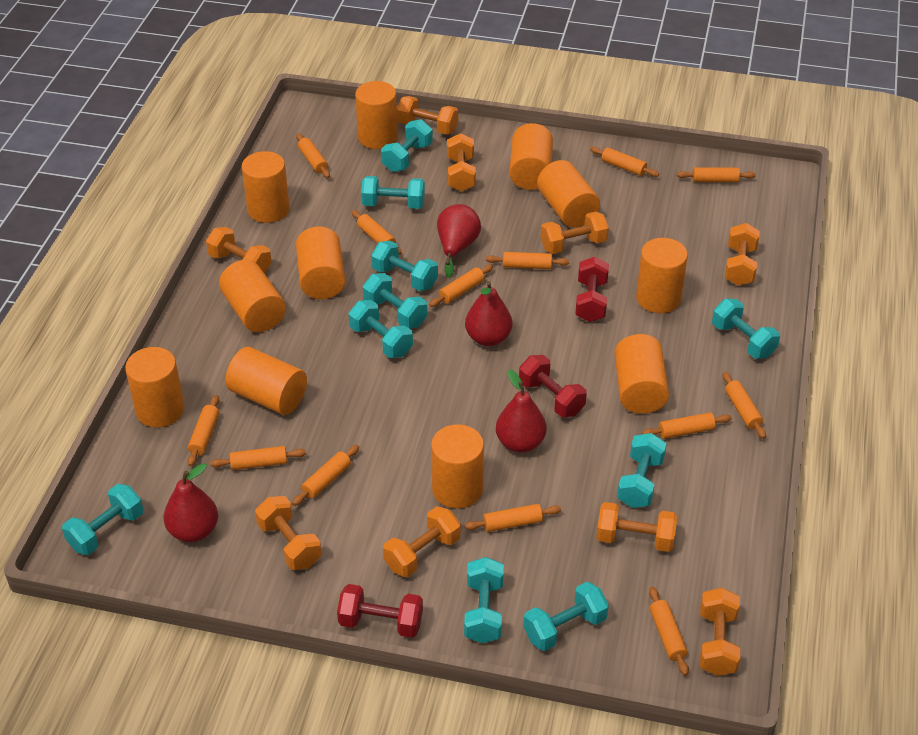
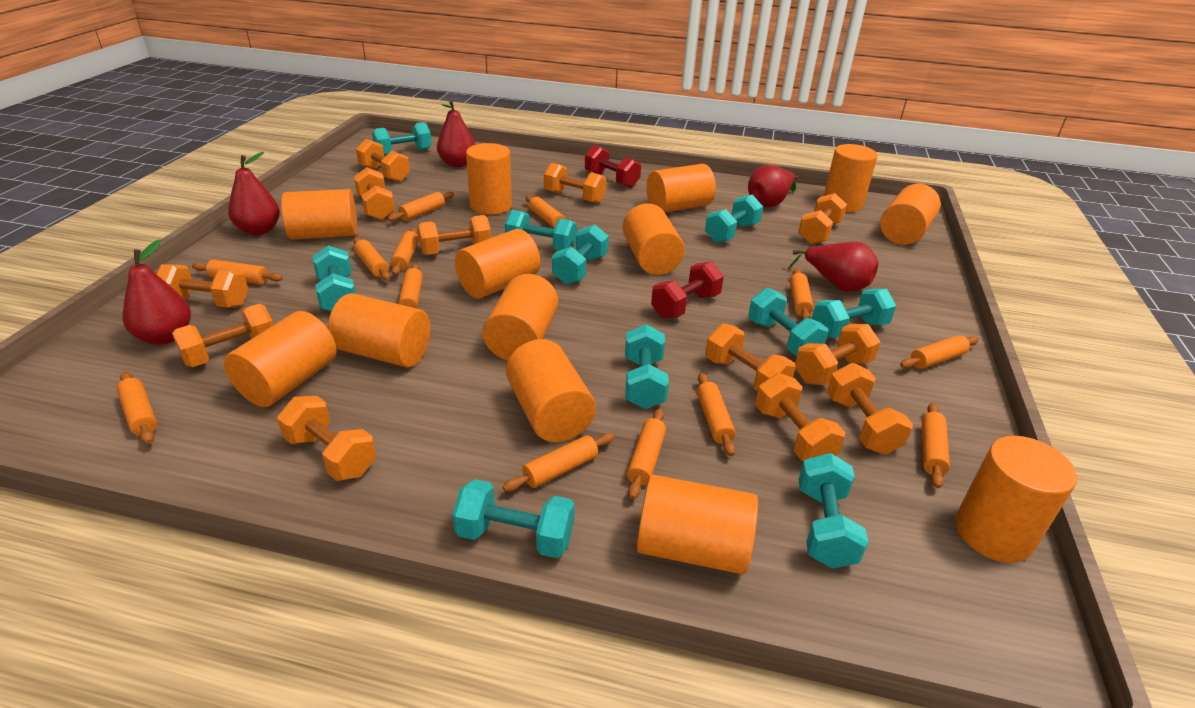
orange cylinder: [125,347,184,427] [219,260,286,332] [226,347,307,415] [241,151,290,223] [296,226,345,299] [355,81,398,149] [431,424,484,508] [510,123,553,190] [537,160,600,227] [614,334,669,414] [636,238,688,313] = 11 -> [224,311,336,407] [281,189,357,240] [328,293,430,367] [455,229,540,298] [466,143,512,215] [483,274,558,361] [506,339,596,442] [622,203,685,275] [637,475,758,575] [646,164,716,212] [824,144,878,212] [880,184,941,245] [955,436,1077,563] = 13
orange dumbbell: [206,227,272,274] [255,496,322,570] [383,506,461,577] [397,96,458,135] [447,133,476,191] [541,211,609,254] [596,502,677,552] [700,588,740,676] [725,223,760,286] = 9 -> [156,264,248,308] [172,304,273,367] [277,396,376,481] [354,167,395,220] [356,139,410,182] [417,215,491,255] [544,163,607,203] [705,323,796,391] [755,373,845,461] [795,324,881,385] [798,193,847,244] [827,363,913,455] = 12
red dumbbell: [337,584,423,638] [519,355,587,417] [575,257,609,322] = 3 -> [585,145,641,188] [651,261,724,319] = 2
red pear: [164,463,218,542] [437,204,481,278] [465,281,512,346] [496,369,546,453] = 4 -> [122,239,191,345] [228,152,280,235] [437,100,475,167] [748,165,798,207] [788,242,878,292] = 5

